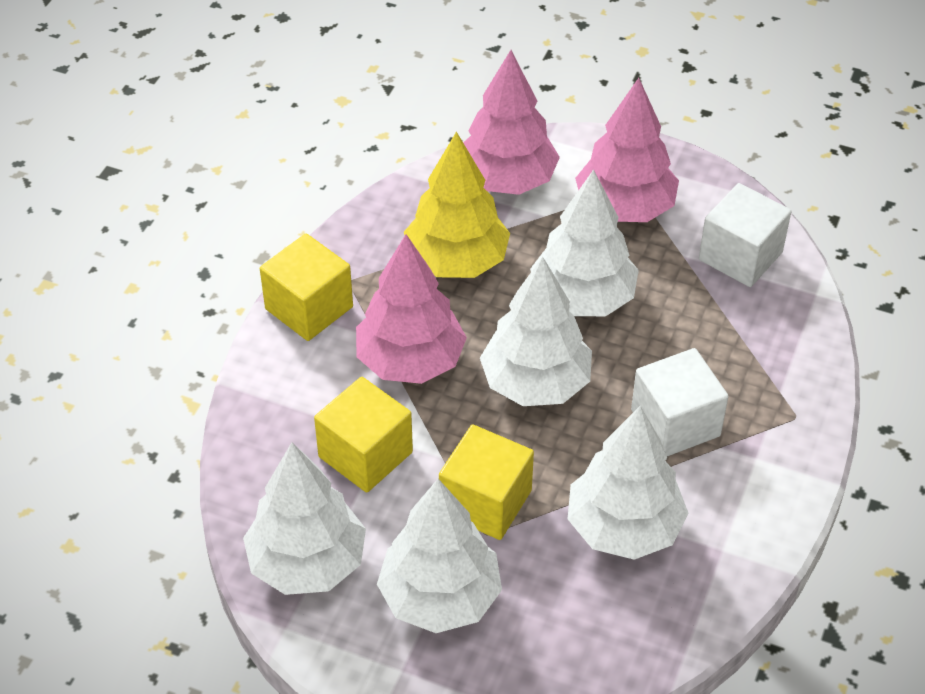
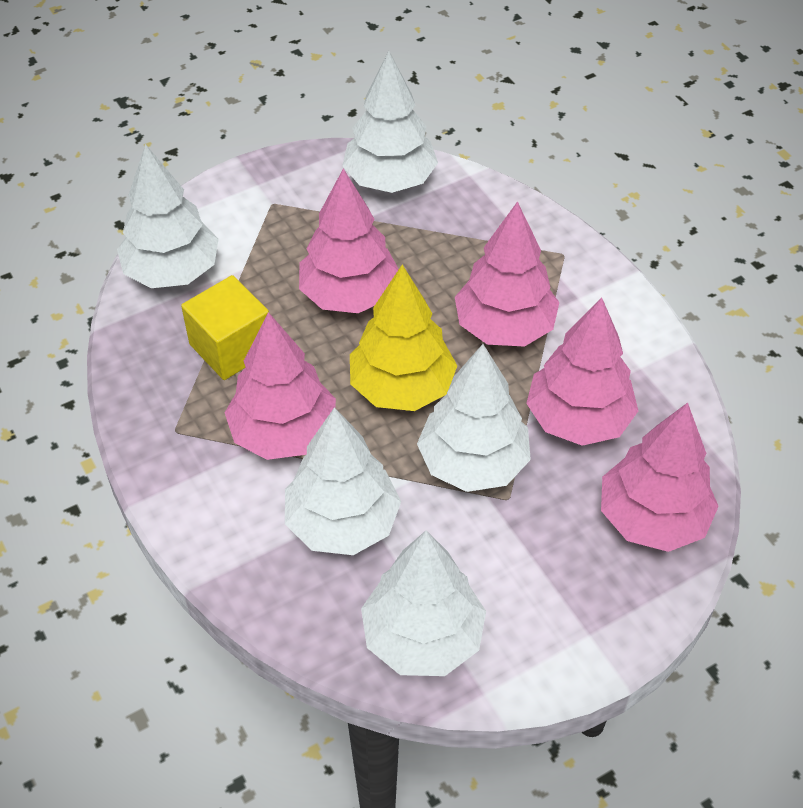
pink tree: [356,234,467,384] [463,50,560,195] [575,78,679,222] = 3 -> [225,312,336,460] [299,168,399,313] [455,201,559,347] [526,298,638,446] [601,403,719,552] = 5
white cube: [631,348,729,456] [699,183,791,287] = 2 -> none = 0
yellow cube: [260,233,353,341] [314,377,413,493] [439,424,534,540] = 3 -> [181,275,269,380] = 1

